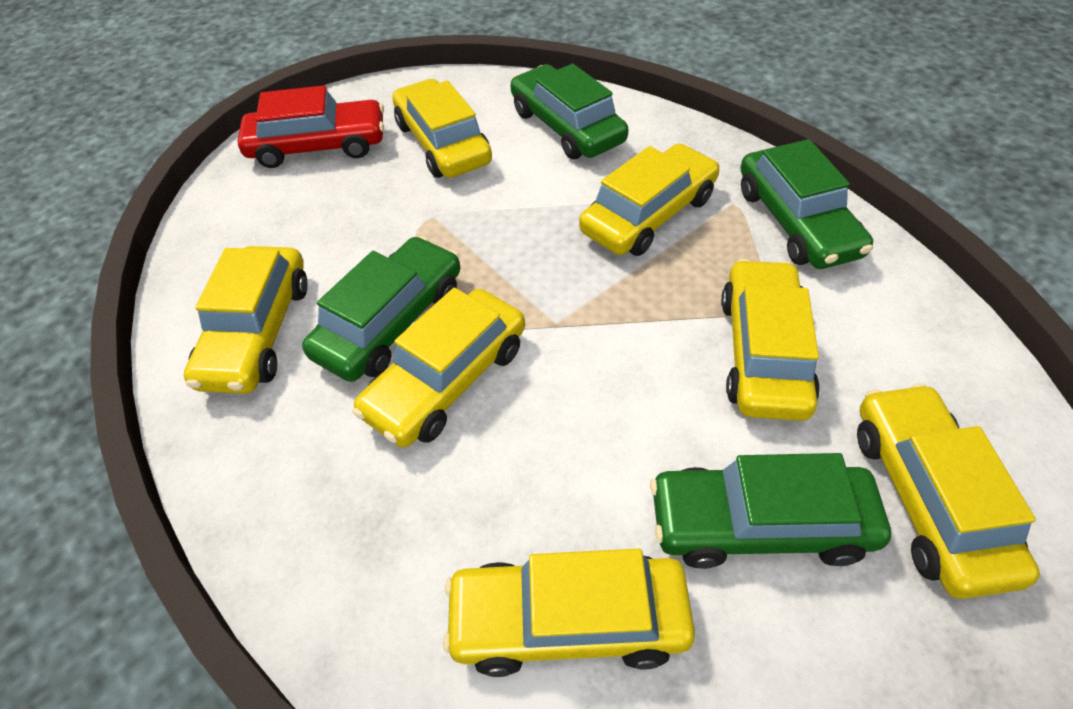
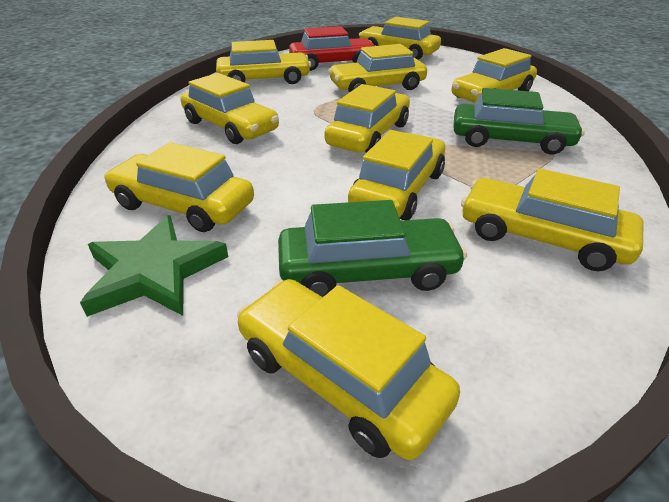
green car: [302,236,460,382] [510,64,628,159] [650,453,891,569] [740,139,873,269] = 4 -> [278,200,467,296] [453,88,585,155] = 2
green star: none = 0 -> [80,215,228,317] = 1
yellow car: [184,246,308,394] [352,287,525,447] [392,79,492,178] [443,549,695,677] [579,143,720,256] [721,259,820,421] [857,383,1040,599] = 7 -> [104,142,254,232] [181,73,279,144] [216,40,311,84] [237,279,460,460] [324,84,410,153] [328,44,427,92] [348,130,445,220] [359,17,441,60] [452,48,537,103] [461,168,644,271] = 10

